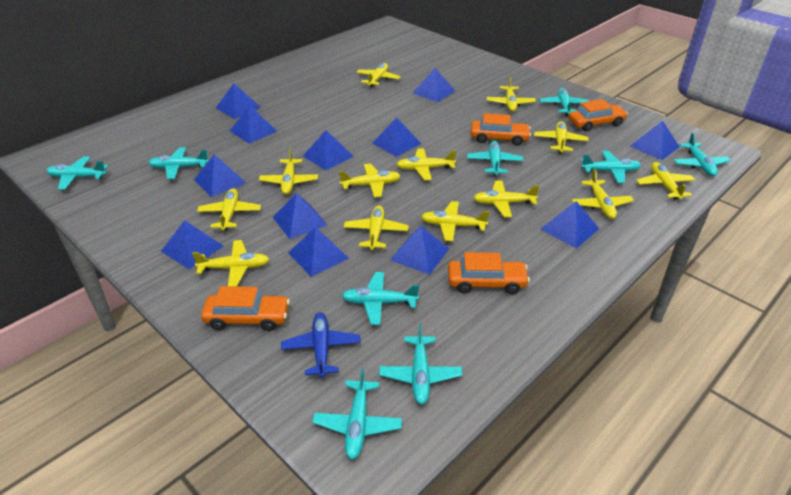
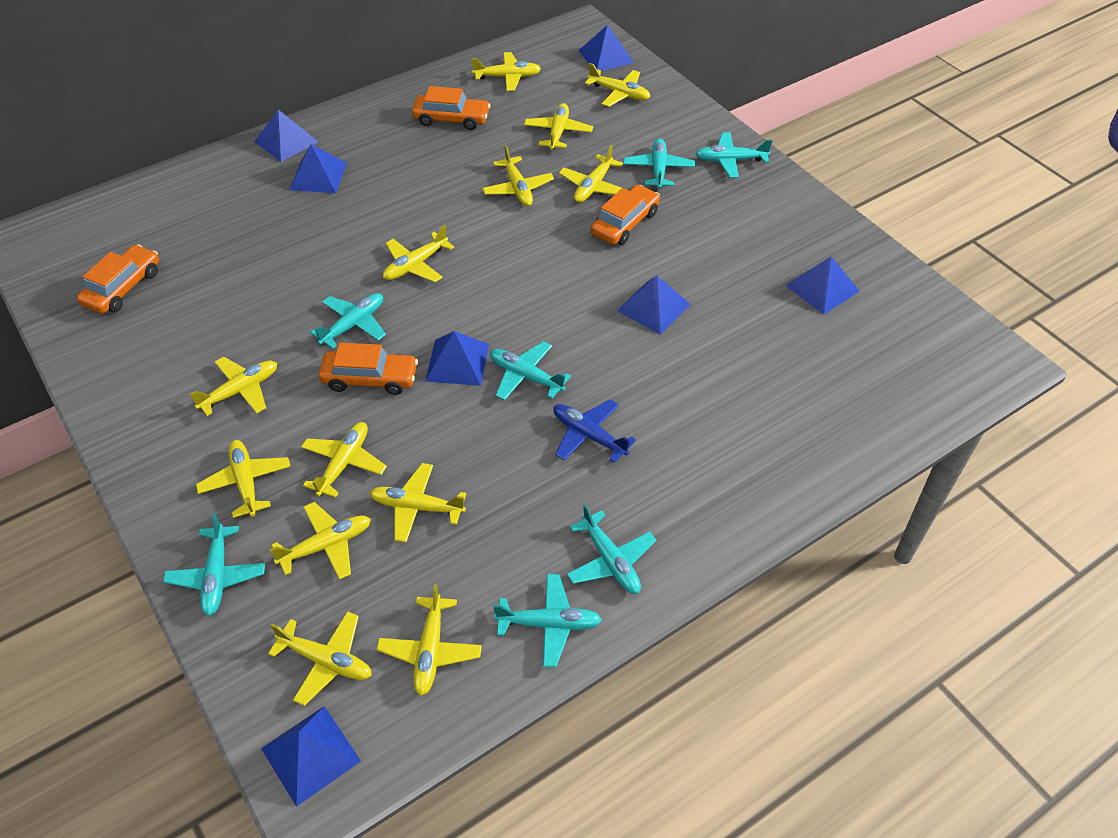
blue pyramid: [161,220,224,269] [194,154,246,197] [216,83,261,119] [230,106,277,144] [273,193,327,239] [288,227,349,277] [303,130,354,170] [372,117,421,157] [390,226,449,275] [413,68,455,102] [540,201,599,248] [630,121,680,160] = 12 -> [254,110,318,162] [261,706,361,807] [289,144,347,193] [425,331,489,386] [578,25,634,71] [617,276,691,335] [785,256,860,315] = 7
turquoise plane: [47,156,108,190] [148,147,209,179] [312,367,402,459] [341,272,419,325] [379,323,462,404] [467,141,524,176] [540,88,589,116] [581,151,641,183] [674,132,731,176] = 9 -> [163,513,265,616] [310,293,386,349] [490,341,571,400] [493,574,602,667] [567,504,656,594] [624,138,695,189] [696,132,773,178] = 7

